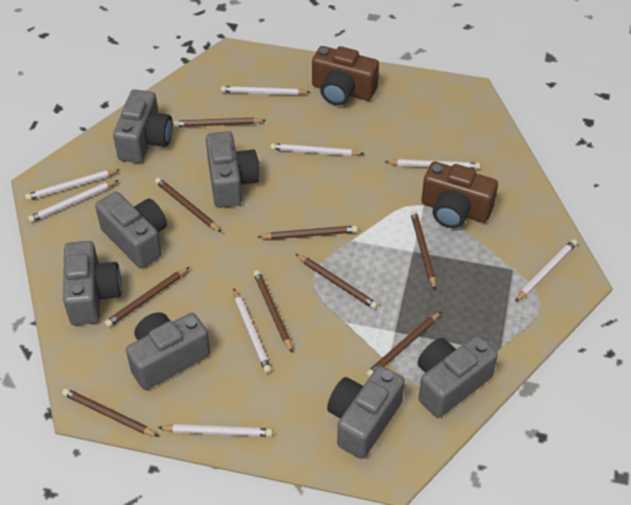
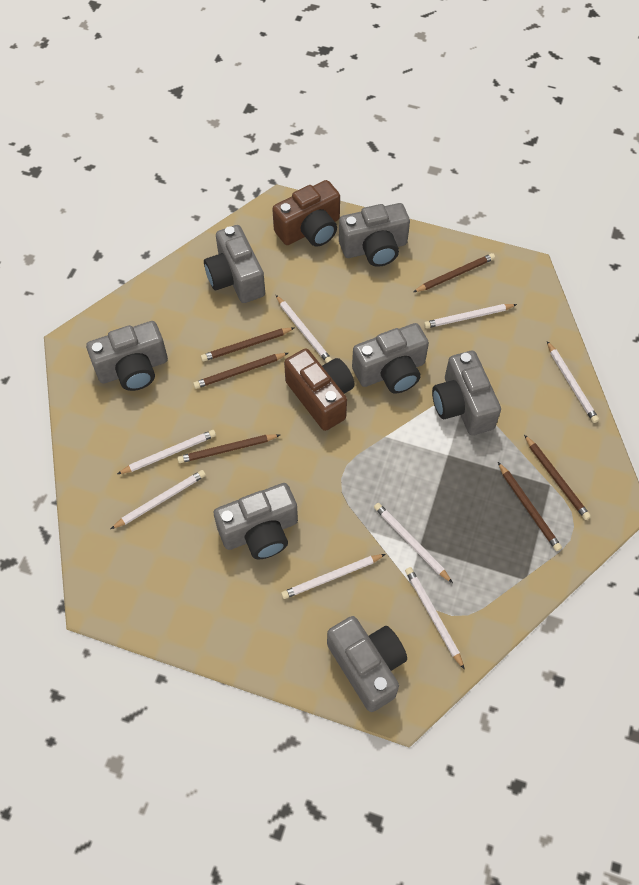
brown pencil: [62,388,159,437] [104,267,190,327] [155,178,221,232] [174,118,266,127] [253,270,292,352] [258,226,358,240] [296,254,378,309] [366,311,442,377] [410,210,436,290] = 9 -> [177,434,280,463] [193,353,288,389] [201,327,294,361] [413,253,495,292] [498,462,562,551] [524,435,591,520] = 6

